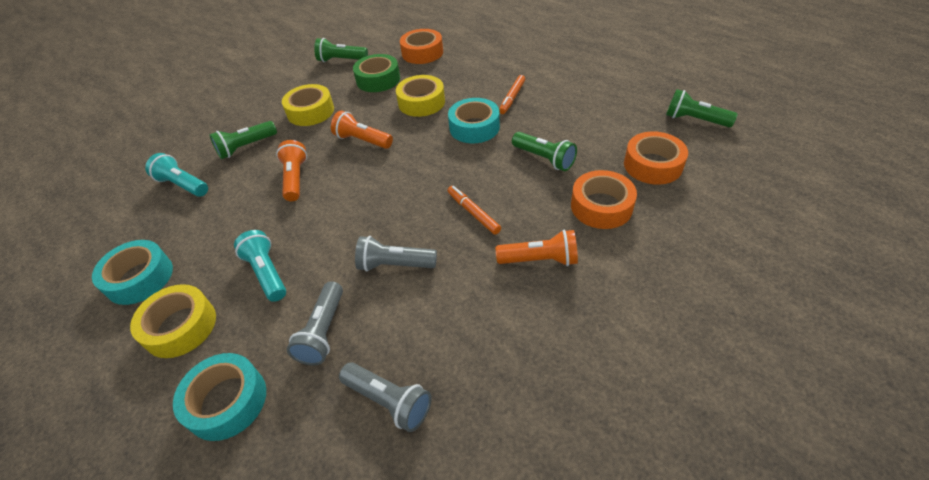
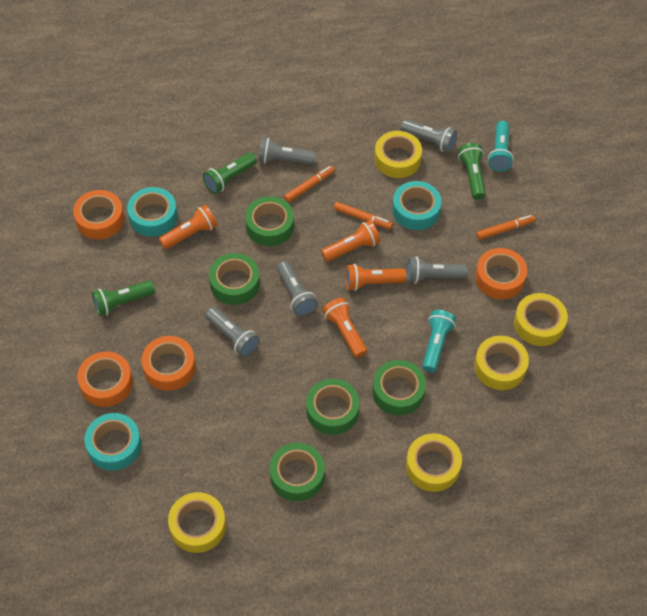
green flashlight: [209,121,277,159] [314,38,368,62] [512,132,577,171] [666,89,738,127] = 4 -> [92,281,155,316] [203,152,257,194] [458,143,486,200] = 3
green tape: [353,54,400,92] = 1 -> [209,253,260,305] [245,196,294,246] [269,443,325,501] [306,379,360,435] [372,360,426,415] = 5
grey flashlight: [287,281,343,365] [339,362,432,432] [355,236,437,271] = 3 -> [205,307,260,357] [258,138,315,165] [277,261,318,316] [400,119,457,153] [406,256,468,284] = 5
orange flashlight: [276,140,307,201] [331,111,393,149] [496,230,578,266] = 3 -> [159,205,218,249] [321,220,381,262] [322,298,367,358] [345,264,406,291] = 4
orange marker: [448,186,501,235] [499,75,525,114] = 2 -> [284,166,335,202] [334,202,393,229] [476,215,535,240] = 3
orange tape: [400,29,443,64] [571,170,637,229] [624,131,688,185] = 3 -> [73,190,124,239] [77,351,133,407] [142,336,196,391] [475,248,527,299] = 4
yellow tape: [130,284,216,358] [282,84,334,126] [396,75,445,117] = 3 -> [168,492,226,553] [374,131,422,178] [406,434,462,492] [474,336,529,390] [514,293,568,346] = 5

